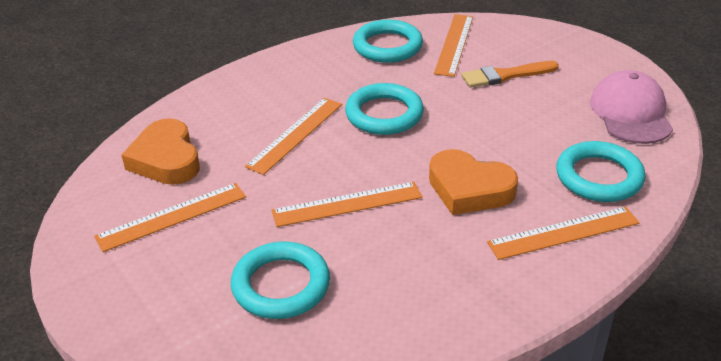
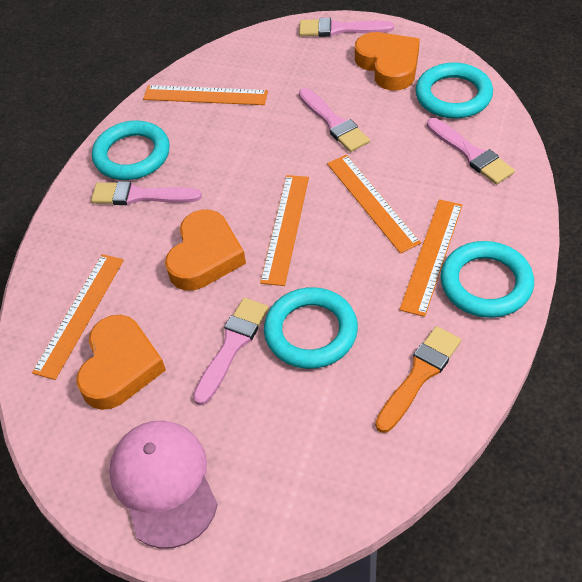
orange heart: [122,118,200,185] [429,149,518,215] = 2 -> [76,315,166,410] [165,210,246,291] [355,32,420,91] = 3
pink brush: none = 0 -> [91,181,202,205] [193,298,269,405] [299,18,394,37] [299,88,370,152] [427,118,515,185] = 5

